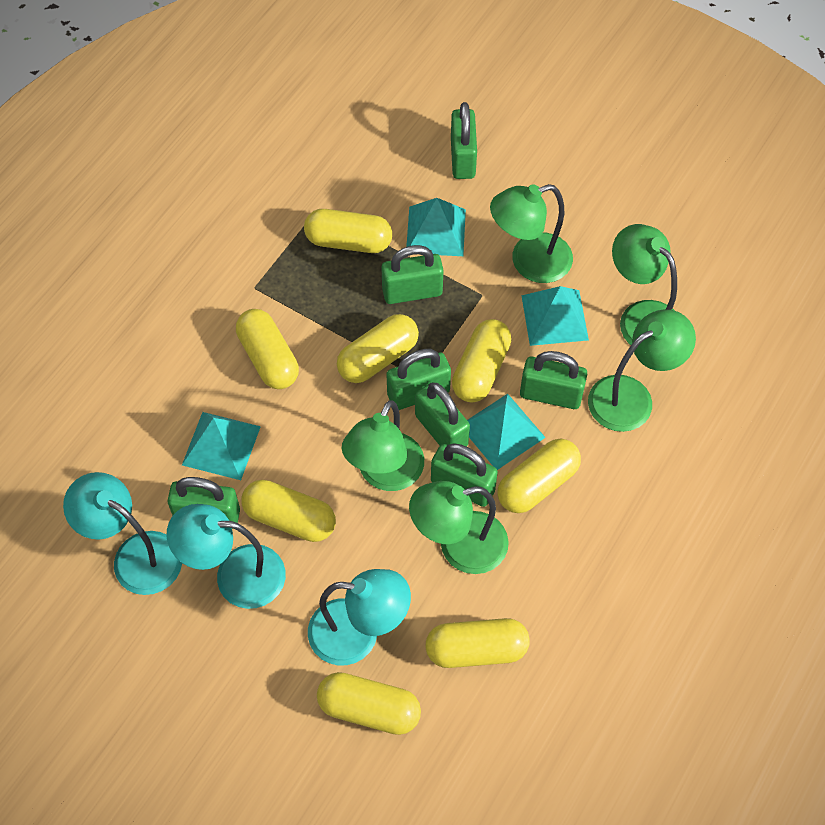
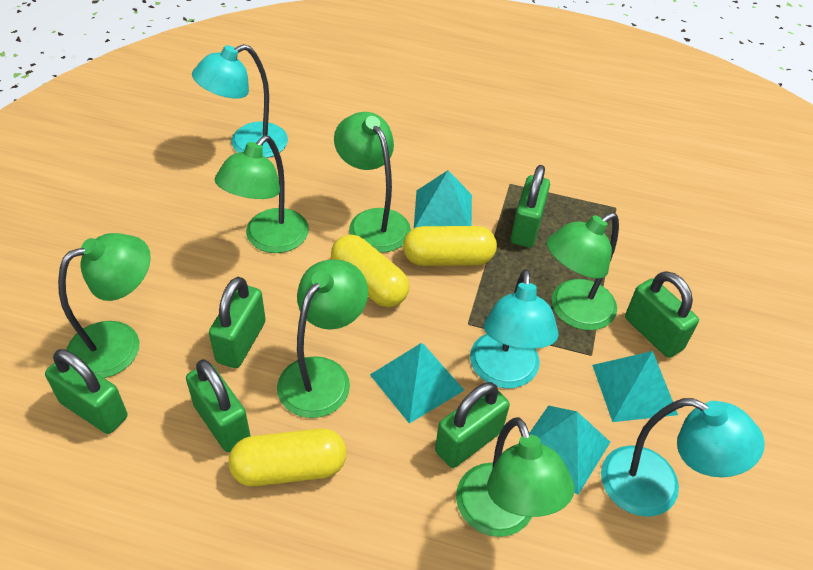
green lamp: [342,400,424,491] [409,481,509,574] [490,184,573,283] [588,309,696,432] [612,224,677,345] = 5 -> [58,233,151,378] [215,136,309,253] [277,259,368,418] [334,112,411,253] [456,417,575,537] [546,212,619,330] = 6
green padlock: [167,477,240,529] [381,245,443,304] [386,349,451,410] [415,382,470,447] [431,443,498,507] [451,102,477,179] [520,351,587,409] = 7 -> [45,349,128,434] [186,359,250,452] [209,277,266,368] [435,382,510,468] [511,165,550,248] [625,271,699,358] = 6
yellow capsule: [236,309,299,389] [241,480,336,542] [304,209,392,253] [317,672,421,735] [337,314,419,383] [425,618,530,668] [452,319,511,403] [497,439,581,513] = 8 -> [228,428,347,486] [331,235,409,307] [403,226,497,266] = 3

